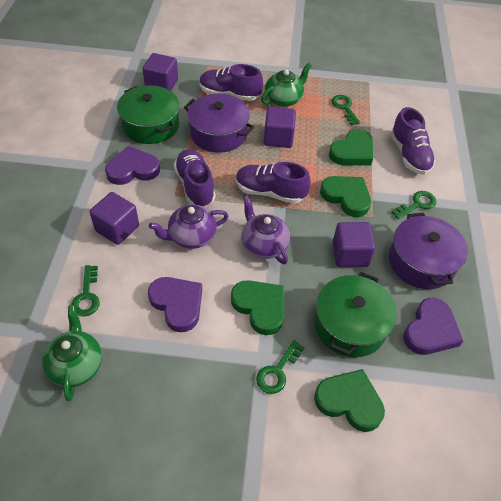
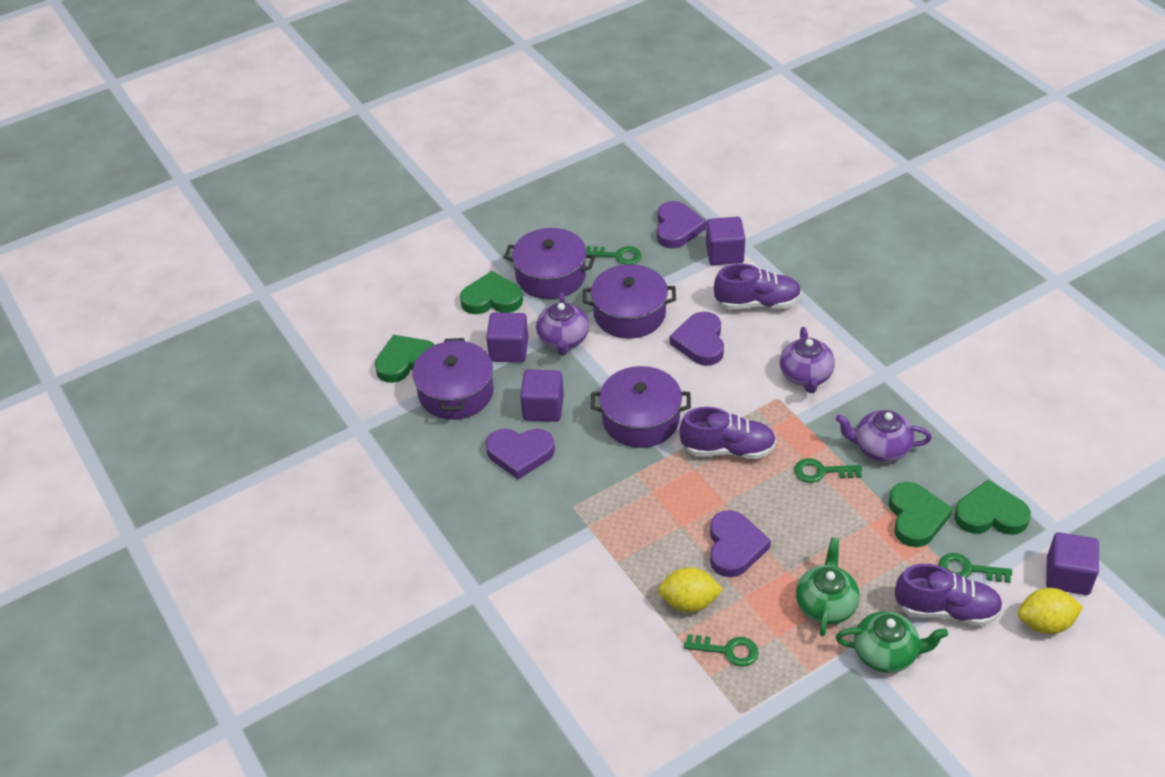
green pot: [117,85,179,144] [314,272,397,357] = 2 -> none = 0
purple heart: [105,146,160,185] [148,277,202,332] [403,298,463,355] = 3 -> [485,429,555,479] [657,201,706,248] [670,312,724,366] [710,510,771,577] = 4
purple pot: [184,93,254,153] [389,213,468,289] = 2 -> [412,338,494,420] [504,228,595,299] [583,264,676,339] [591,366,691,448] = 4
purple shoe: [174,149,215,207] [200,64,263,101] [236,162,311,204] [391,107,436,175] = 4 -> [679,407,776,459] [714,264,801,309] [895,564,1003,626] = 3
purple teapot: [149,205,228,249] [241,196,290,264] = 2 -> [536,292,589,355] [780,327,835,393] [836,410,932,462] = 3
yellow lemon: none = 0 -> [658,567,723,612] [1018,588,1083,634] = 2

